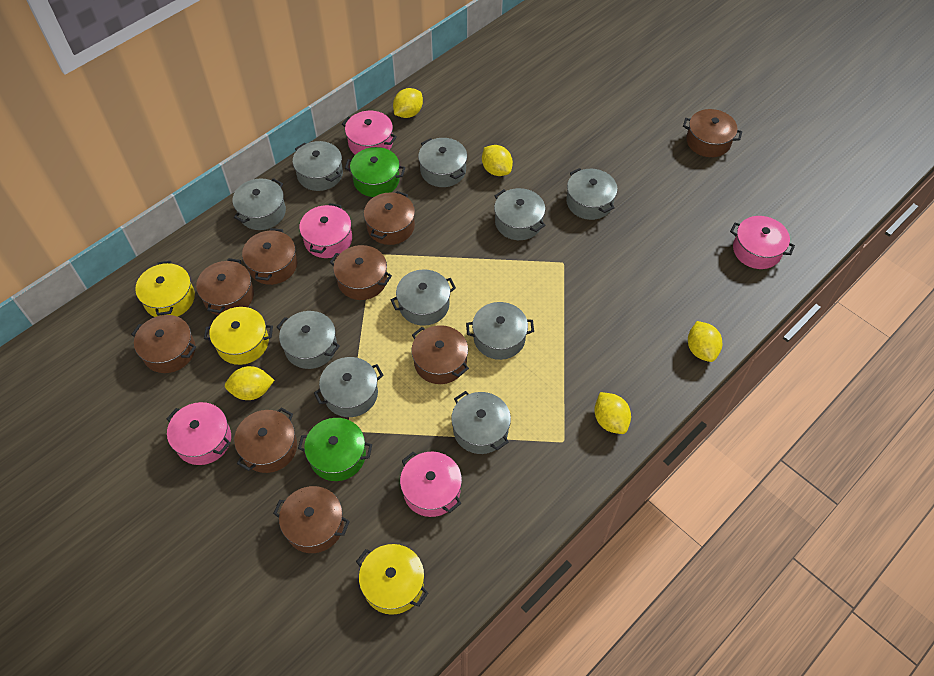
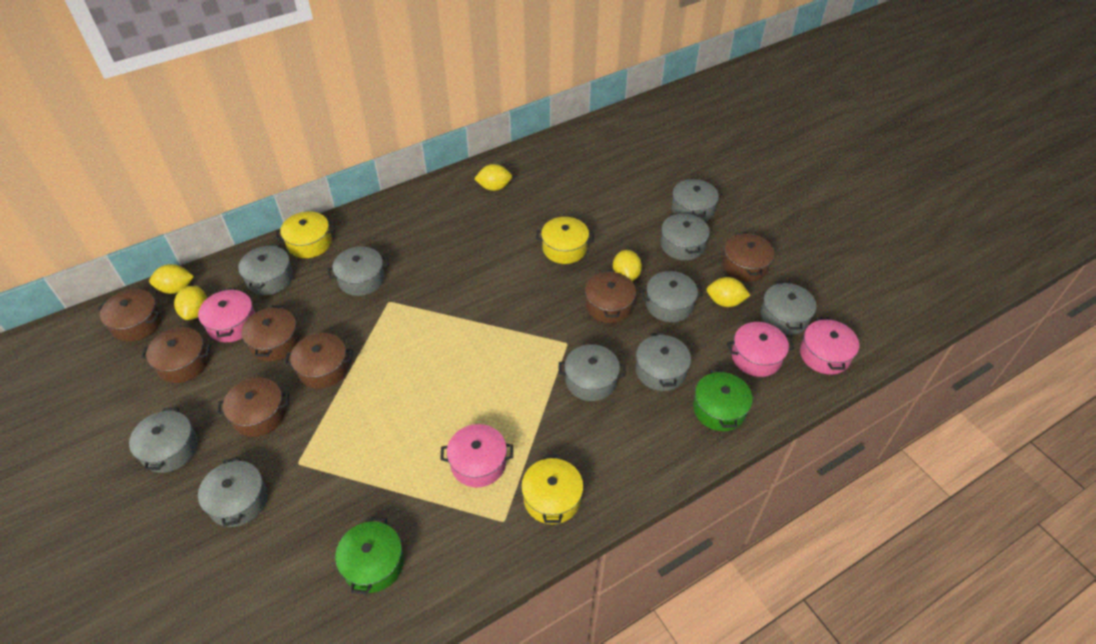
brown pot: [131,315,196,373] [196,258,254,315] [234,407,297,473] [242,228,297,285] [273,486,350,553] [329,245,392,300] [364,191,415,245] [411,325,469,384] [683,109,742,157] = 9 -> [98,289,162,342] [141,327,211,383] [217,377,289,437] [241,306,300,362] [285,333,353,389] [585,270,636,323] [722,232,774,282] = 7
pink pot: [166,402,231,465] [299,203,352,258] [342,111,397,155] [400,452,462,517] [730,216,795,269] = 5 -> [198,288,255,342] [440,424,513,487] [727,322,794,377] [800,318,859,375] = 4

